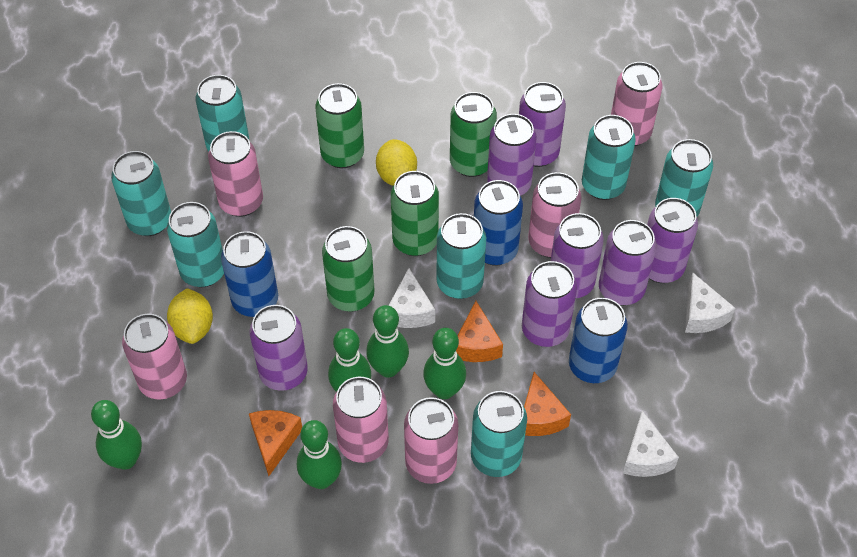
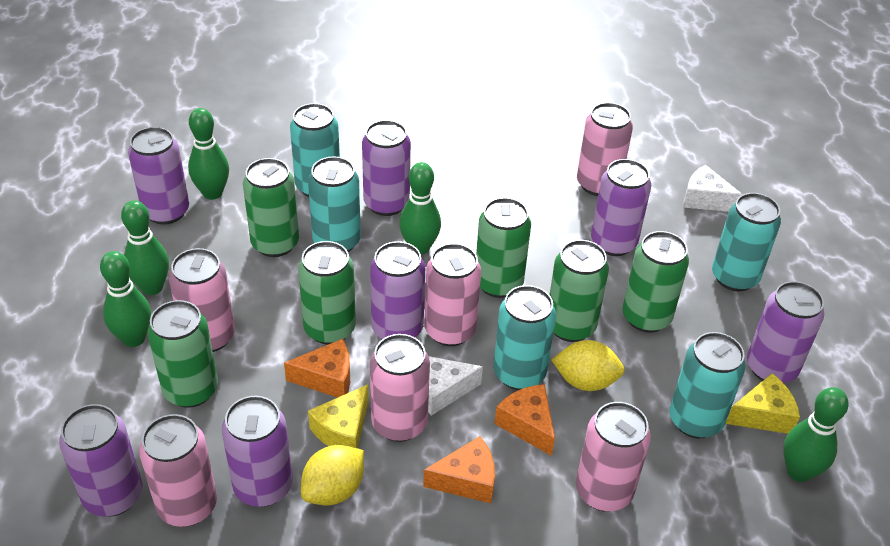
blue can: [221,231,278,317] [474,180,523,266] [569,298,628,383] = 3 -> none = 0
green can: [315,83,364,168] [322,226,375,312] [391,171,439,256] [450,92,497,177] = 4 -> [147,300,218,408] [243,158,299,257] [298,241,356,345] [476,197,531,298] [549,240,609,342] [622,231,689,333] = 6
turquoise can: [111,151,171,236] [167,202,224,287] [195,75,249,151] [436,213,486,299] [471,391,527,477] [582,115,636,200] [655,139,713,217] = 7 -> [290,103,340,197] [308,156,361,252] [493,285,556,390] [669,332,746,438] [712,193,781,291] = 5
white cheese: [388,268,435,328] [623,411,679,477] [685,273,735,333] = 3 -> [428,356,483,416] [683,165,743,212] = 2
yellow cheese: none = 0 -> [308,384,369,448] [726,373,800,434] = 2

